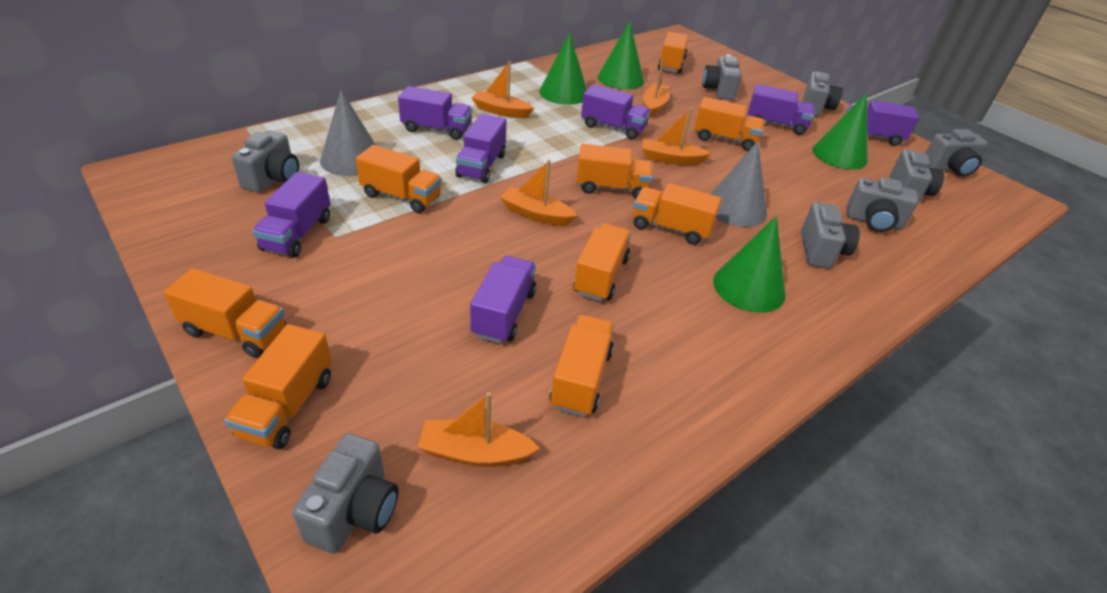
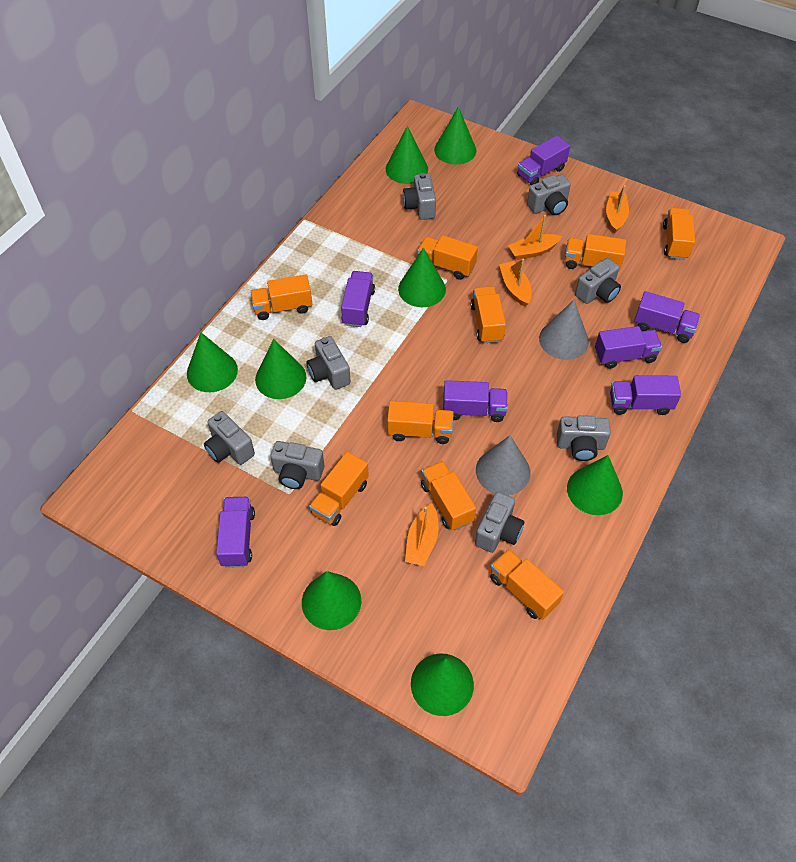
green cone: [539,32,587,105] [598,21,644,90] [713,216,786,313] [812,93,868,170] = 4 -> [187,332,238,392] [255,339,307,399] [302,571,361,630] [386,126,428,184] [398,248,446,307] [411,653,474,716] [434,107,476,165] [567,455,623,515] = 8
orange boat: [417,392,540,467] [471,61,534,118] [500,160,577,226] [642,107,711,165] [643,59,670,117] = 5 -> [405,503,439,566] [499,258,531,307] [508,215,562,260] [606,185,629,234] = 4

